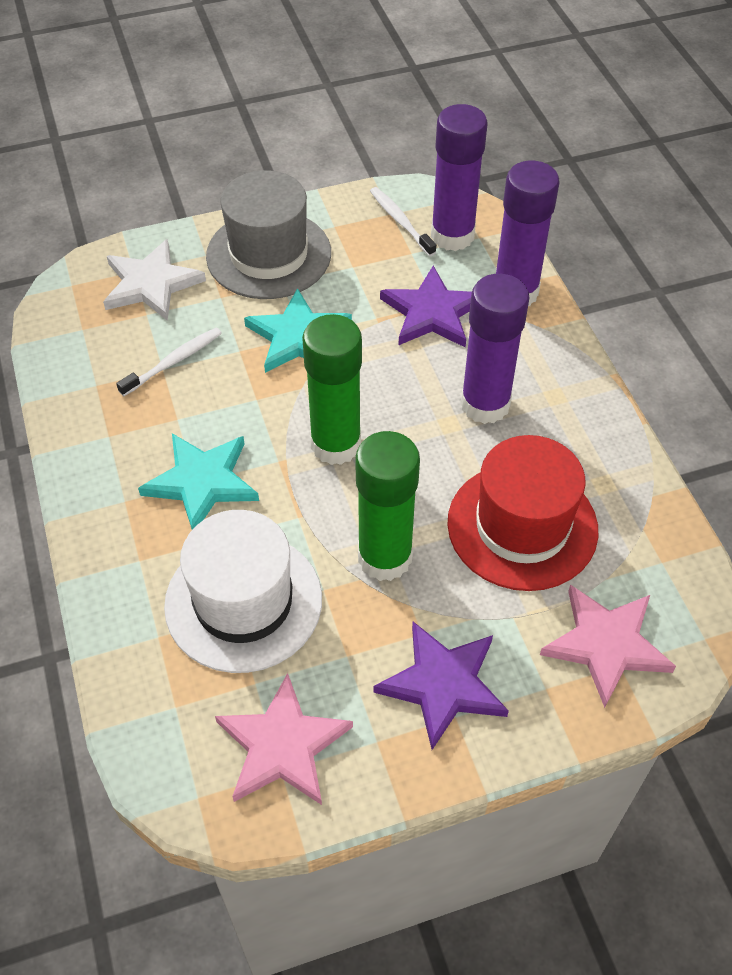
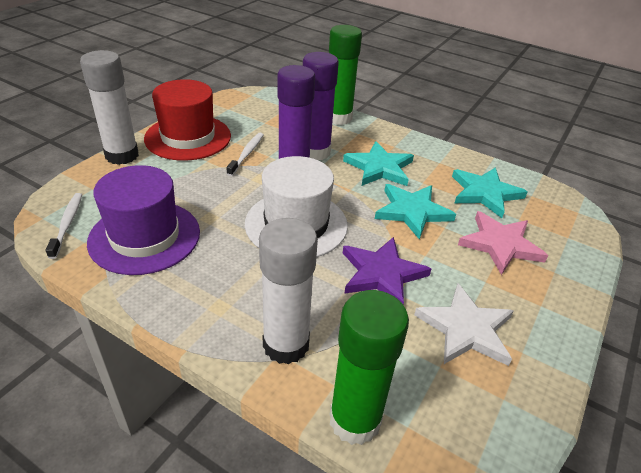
grey hat: [206,170,331,299] = 1 -> none = 0
pink star: [215,673,353,805] [540,584,676,708] = 2 -> [458,211,548,275] = 1
purple glue stick: [431,104,487,251] [461,274,529,424] [496,161,560,306] = 3 -> [277,65,315,159] [303,52,339,160] = 2
purple hat: none = 0 -> [87,165,200,275] = 1
purple star: [373,622,509,750] [380,266,472,347] = 2 -> [343,237,431,304] = 1
turquoise star: [138,433,259,530] [244,288,352,373] = 2 -> [343,141,414,186] [375,184,456,239] [452,167,527,218] = 3
white glue stick: none = 0 -> [80,50,139,165] [259,218,318,365] = 2

